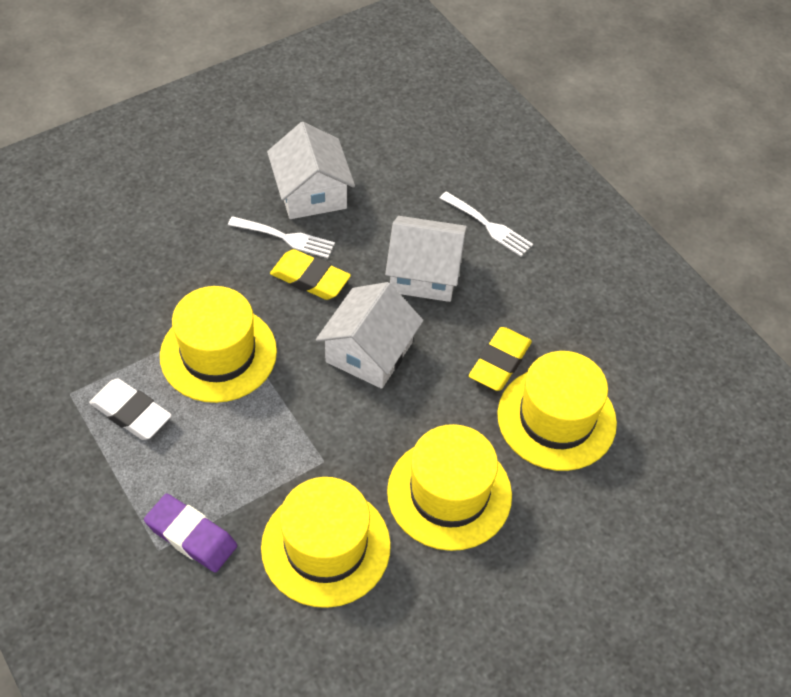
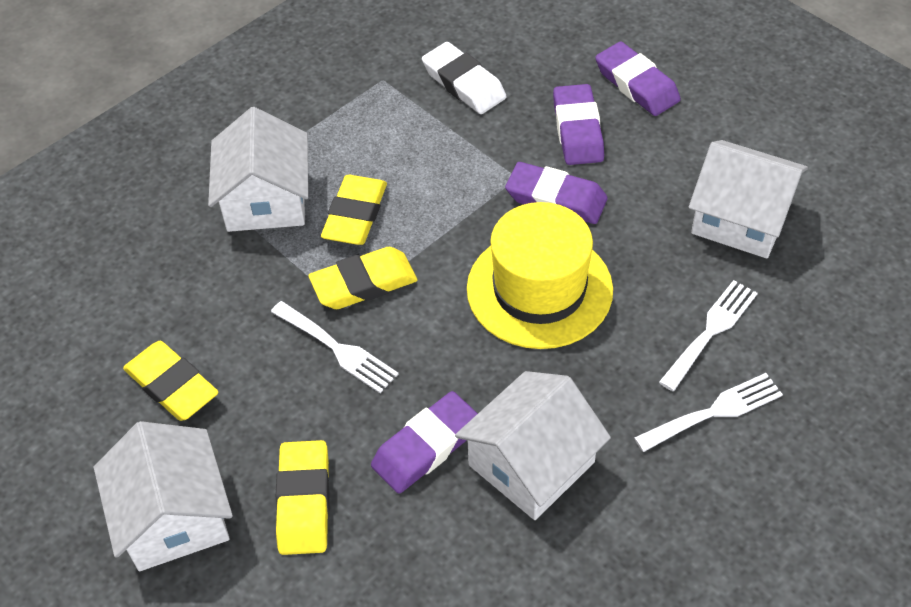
purple eraser: [144,493,237,572] = 1 -> [371,391,478,494] [505,162,608,224] [553,84,604,165] [595,42,681,116] = 4
white fork: [228,216,335,258] [440,191,533,256] = 2 -> [271,301,399,393] [634,373,783,452] [659,280,758,391] = 3
white house: [267,122,355,219] [316,282,423,389] [385,216,467,302] = 3 -> [94,421,233,571] [208,107,309,232] [455,371,611,520] [688,140,808,258] = 4
yellow eraser: [270,249,351,300] [469,327,532,391] = 2 -> [123,341,218,421] [276,440,330,555] [308,247,417,309] [321,175,387,245] = 4
yellow hat: [160,286,277,403] [261,477,391,608] [387,424,512,551] [497,351,617,471] = 4 -> [467,202,613,349] = 1

